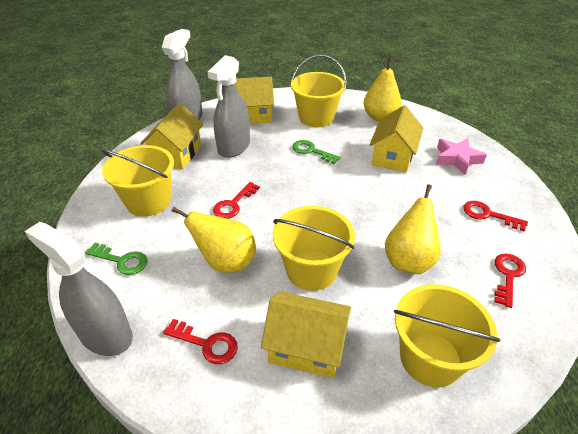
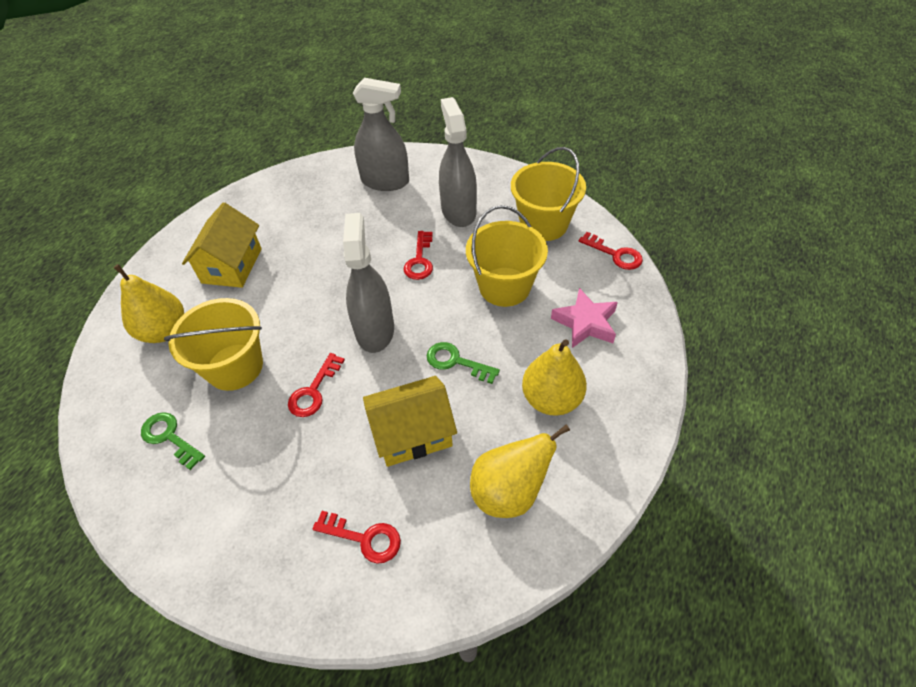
yellow bucket: [102,145,174,217] [273,206,355,291] [291,55,347,127] [394,284,500,387] = 4 -> [164,298,263,391] [466,205,548,307] [511,147,586,241] = 3
yellow house: [140,103,203,169] [235,77,274,124] [261,292,351,378] [369,105,423,172] = 4 -> [182,202,262,288] [363,376,457,467] = 2

